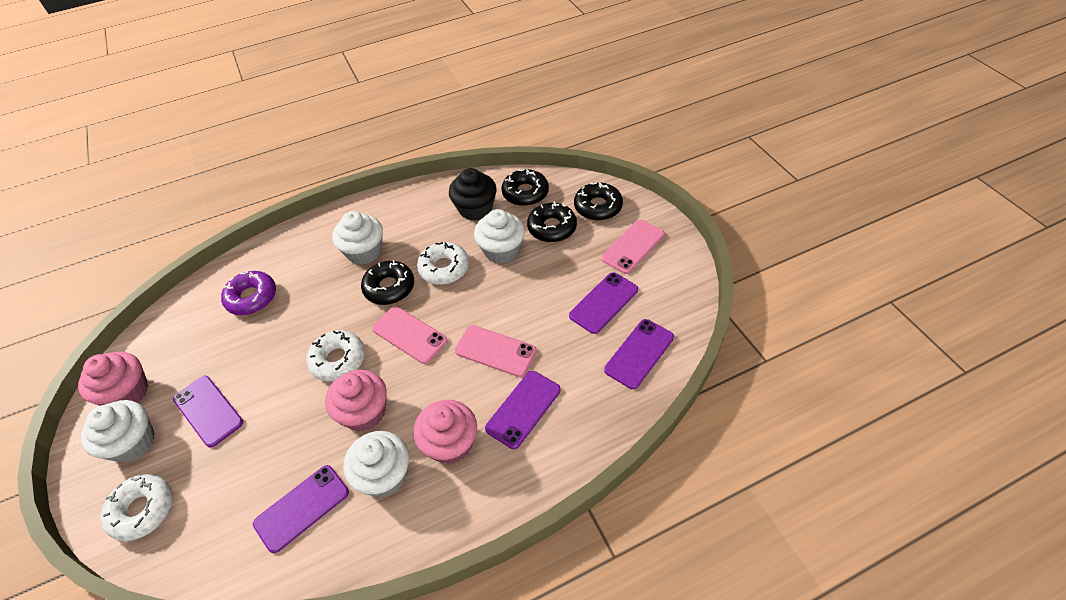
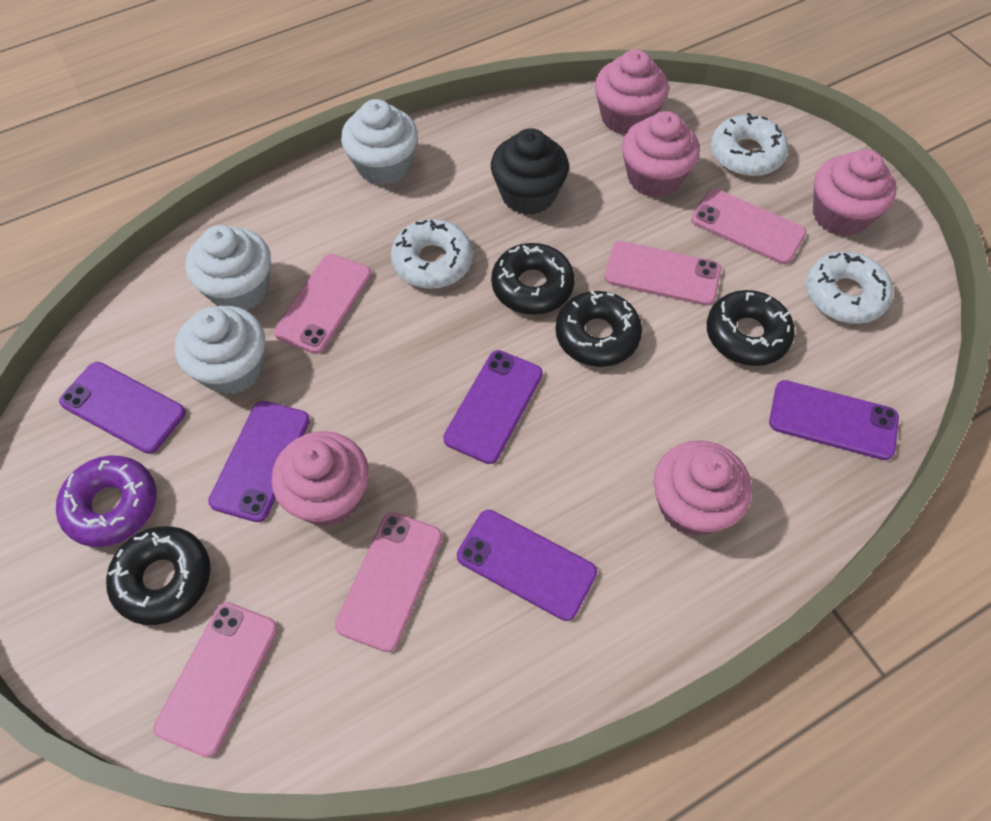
pink cupcake: [78,352,148,406] [325,370,387,431] [413,400,477,464] = 3 -> [271,431,369,526] [595,49,669,135] [622,111,700,198] [654,441,752,536] [813,149,896,236] = 5
pink phone: [372,306,448,364] [455,325,537,377] [601,220,665,274] = 3 -> [154,602,278,758] [274,254,372,354] [335,512,442,652] [605,241,721,306] [691,189,806,264] = 5
white cupcake: [81,400,155,463] [332,211,383,265] [343,431,409,497] [474,209,525,264] = 4 -> [175,306,265,395] [186,225,271,311] [341,99,418,186] = 3

